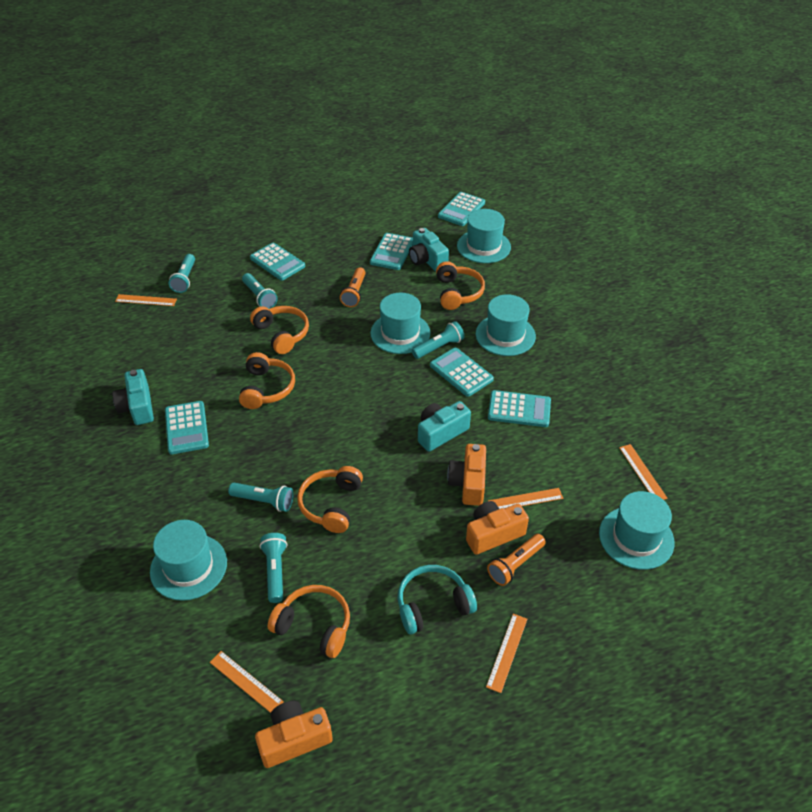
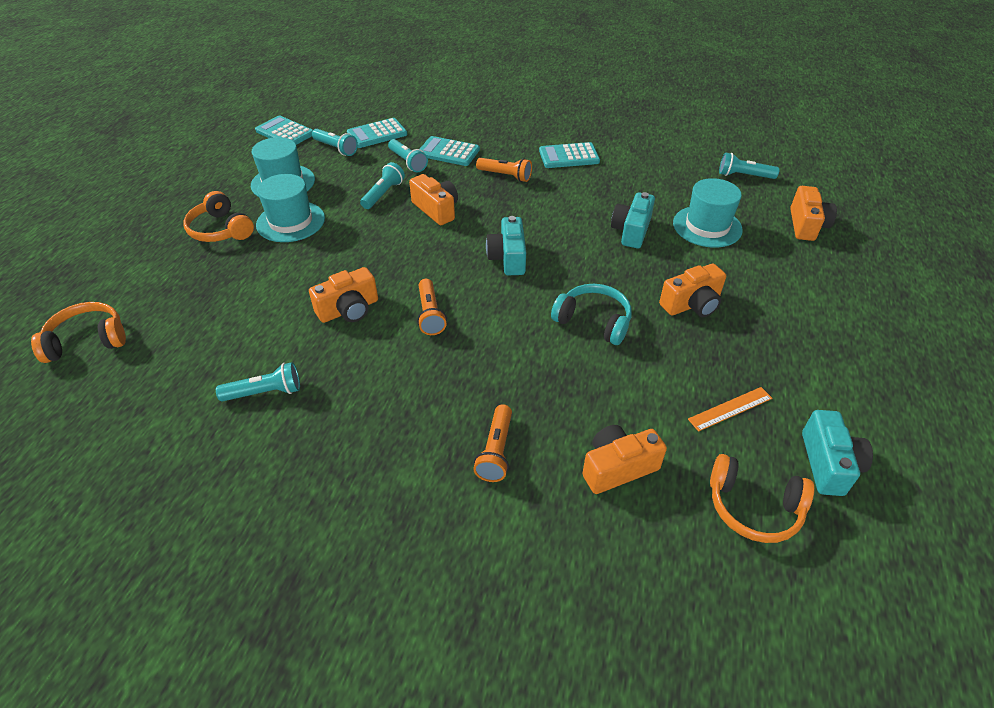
orange camera: [255,701,333,768] [447,444,486,506] [466,501,529,555] = 3 -> [309,267,378,323] [409,174,458,225] [582,425,667,494] [659,264,726,317] [790,186,837,241] = 5
orange flashlight: [340,267,366,307] [487,534,546,586] = 2 -> [417,279,447,335] [473,404,512,482] [476,158,532,182] = 3
orange headphones: [239,352,295,409] [250,306,309,354] [268,585,350,658] [297,466,363,533] [436,261,485,310] = 5 -> [31,302,126,363] [183,191,254,242] [710,454,814,543] = 3
orange ruler: [115,294,177,306] [210,651,284,713] [486,614,527,693] [488,488,563,509] [619,444,668,500] = 5 -> [688,387,772,432] = 1
turquoise calculator: [165,401,209,454] [250,243,305,280] [370,233,413,270] [430,348,494,397] [438,192,485,226] [488,390,551,427] = 6 -> [255,115,313,145] [347,118,407,148] [420,136,480,166] [539,142,600,168] = 4
turquoise hat: [150,520,227,601] [370,292,430,354] [457,209,511,263] [476,294,536,356] [599,491,674,570] = 5 -> [251,137,315,197] [256,174,325,242] [673,178,743,248] = 3

